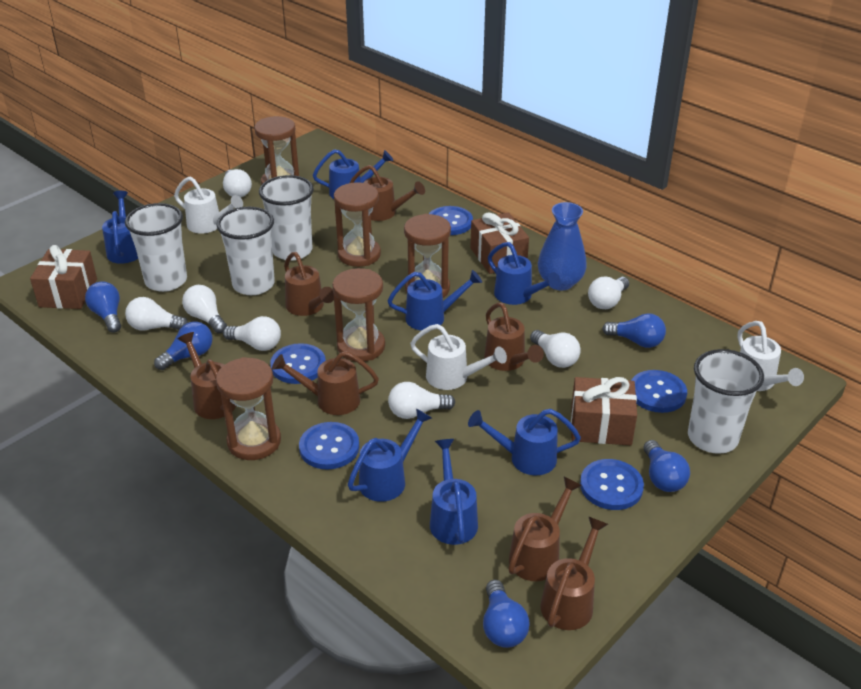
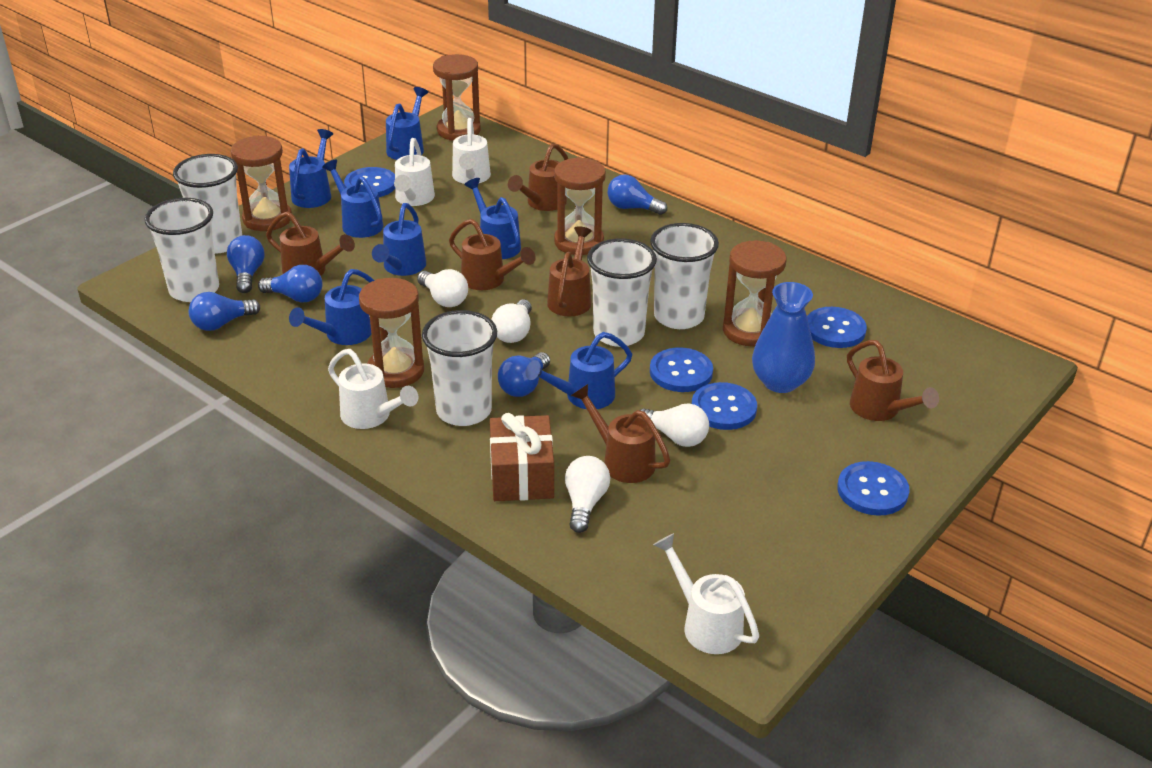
brown gift: [30,245,97,309] [470,212,529,274] [571,377,637,445] = 3 -> [490,413,554,501] = 1
brown watering can: [178,332,236,419] [272,351,379,415] [284,252,334,316] [350,165,425,221] [484,302,544,371] [508,477,582,581] [540,516,608,630] = 7 -> [266,212,355,276] [449,219,536,290] [508,143,568,211] [547,226,592,316] [571,384,670,483] [847,340,939,421] = 6
white cup: [125,203,187,292] [217,207,275,295] [259,175,314,261] [688,349,764,454] = 4 -> [144,198,219,302] [173,154,242,253] [422,310,497,426] [587,238,657,347] [650,223,719,329] = 5
white light bulb: [125,297,188,331] [182,285,227,334] [223,169,252,198] [223,316,281,351] [388,382,455,419] [530,330,581,368] [588,277,629,309] = 7 -> [417,269,468,307] [491,300,532,343] [565,456,610,533] [640,404,709,447] = 4
white watering can: [174,177,243,234] [410,324,507,390] [737,321,804,391] = 3 -> [328,349,418,429] [394,138,435,206] [452,118,491,184] [653,533,759,654] = 4

